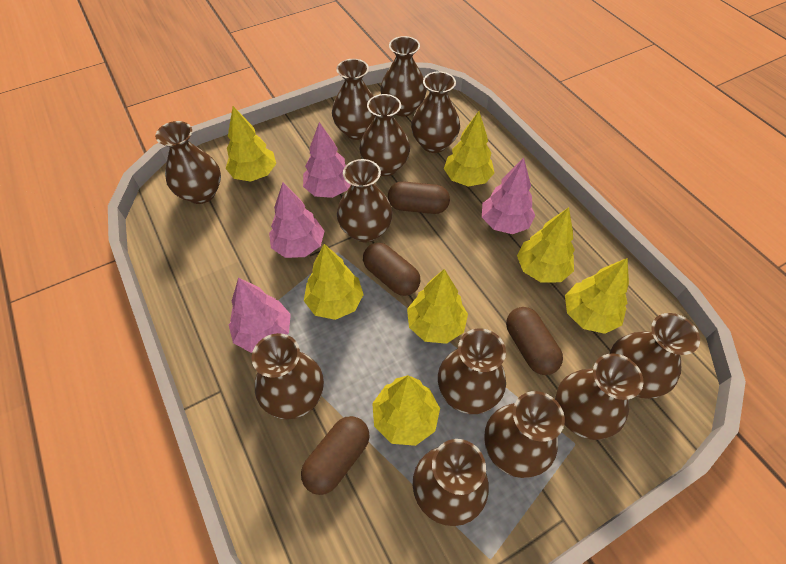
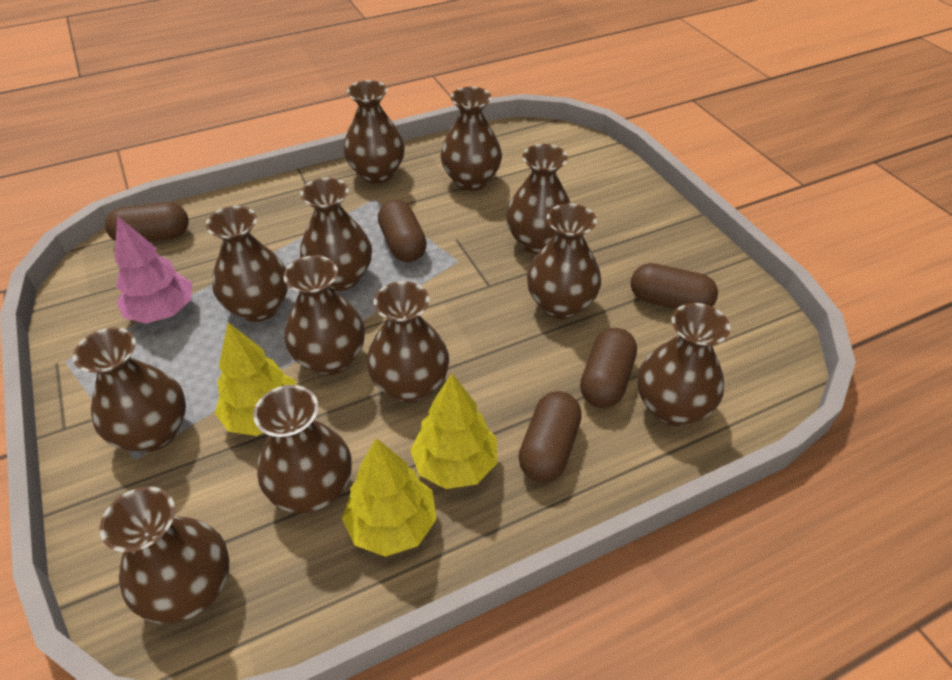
brown capsule: [301,416,370,495] [363,242,420,296] [388,181,450,214] [506,307,563,375] = 4 -> [105,202,189,242] [378,200,427,262] [518,391,582,483] [580,328,637,408] [631,263,718,309] = 5
pink tree: [229,277,291,353] [269,183,324,258] [303,122,351,198] [482,158,535,234] = 4 -> [115,216,192,324] = 1
yellow tree: [225,106,276,182] [304,244,364,320] [372,375,440,446] [407,269,468,344] [444,111,495,187] [517,207,575,283] [565,258,629,334] = 7 -> [215,323,296,436] [342,438,437,557] [410,373,497,489] = 3

